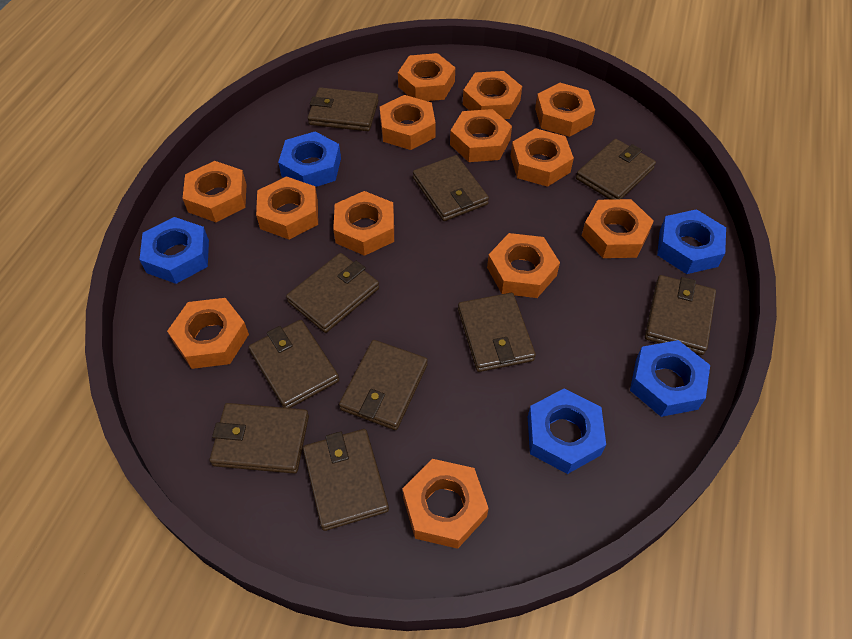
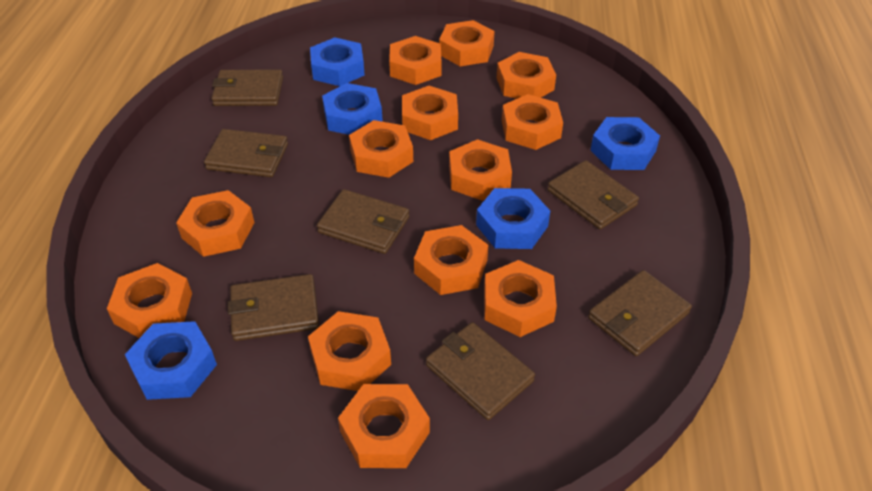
brown wallet: [210,403,309,474] [249,320,339,408] [286,253,379,333] [303,429,389,531] [308,87,379,131] [339,340,428,430] [413,155,489,221] [458,293,536,372] [576,139,656,200] [645,275,716,355] = 10 -> [204,129,288,177] [211,70,283,106] [228,274,319,341] [317,189,409,254] [426,322,535,420] [548,160,639,229] [588,270,692,356] = 7

